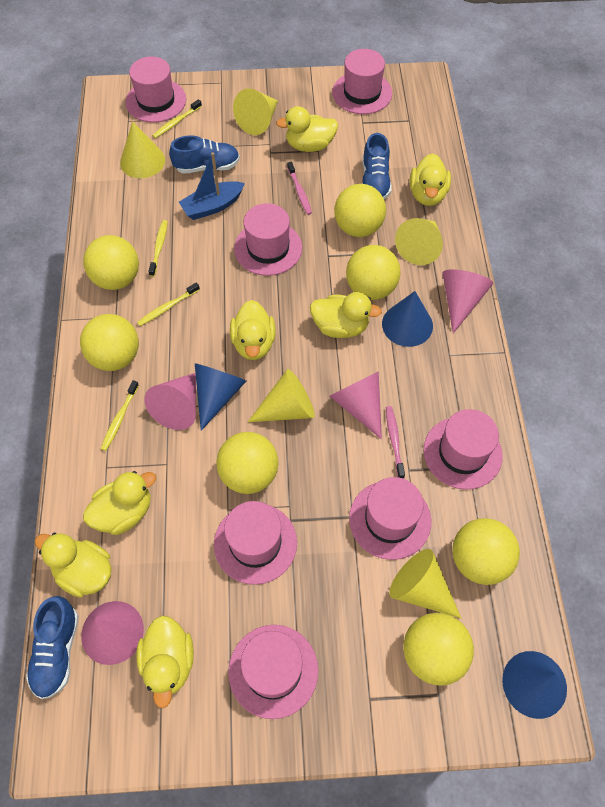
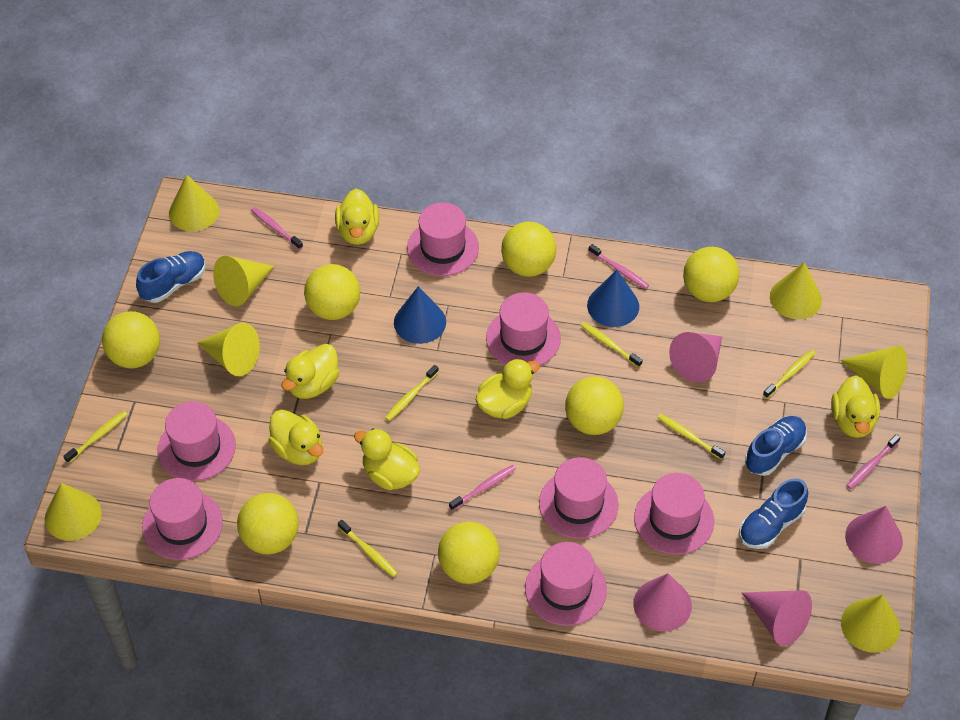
blue boat: [179,152,245,220] = 1 -> none = 0
blue cone: [195,363,246,431] [382,291,433,347] [502,651,567,719] = 3 -> [394,286,446,344] [587,270,639,327] = 2
pink toothbrush: [287,162,312,215] [386,406,405,479] = 2 -> [251,207,303,250] [449,465,516,511] [589,244,649,289] [846,434,901,489] = 4
yellow cone: [120,121,165,178] [233,88,278,135] [248,369,315,422] [389,549,461,618] [395,218,443,265] = 5 -> [45,483,102,541] [169,174,219,231] [198,323,260,376] [213,256,274,306] [770,262,822,319] [840,346,907,399] [841,594,900,653] = 7
yellow duck: [35,533,111,598] [83,471,156,535] [136,615,194,708] [230,300,276,360] [276,106,338,152] [310,292,382,338] [410,154,451,206] = 7 -> [268,410,323,465] [282,344,339,399] [335,189,379,245] [354,428,420,491] [476,359,540,419] [831,375,880,438] = 6
yellow toothbrush: [101,380,139,451] [137,283,200,326] [148,220,168,277] [152,99,202,138] = 4 -> [63,411,128,463] [338,520,398,577] [385,365,439,421] [581,322,642,367] [658,414,725,460] [763,350,816,398] = 6

